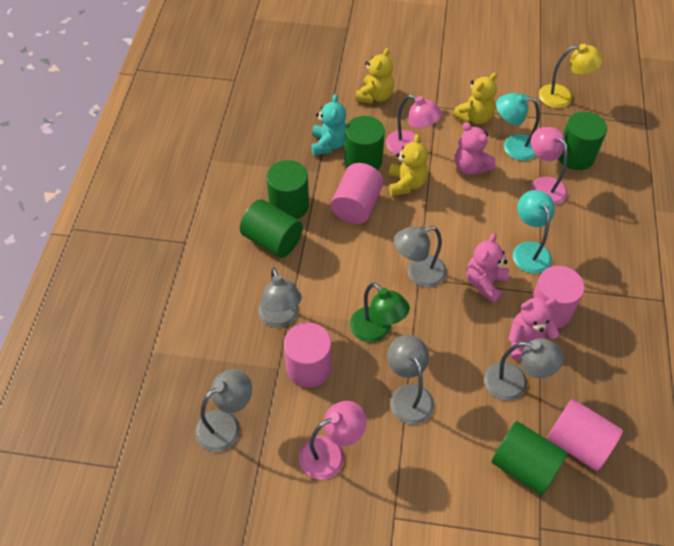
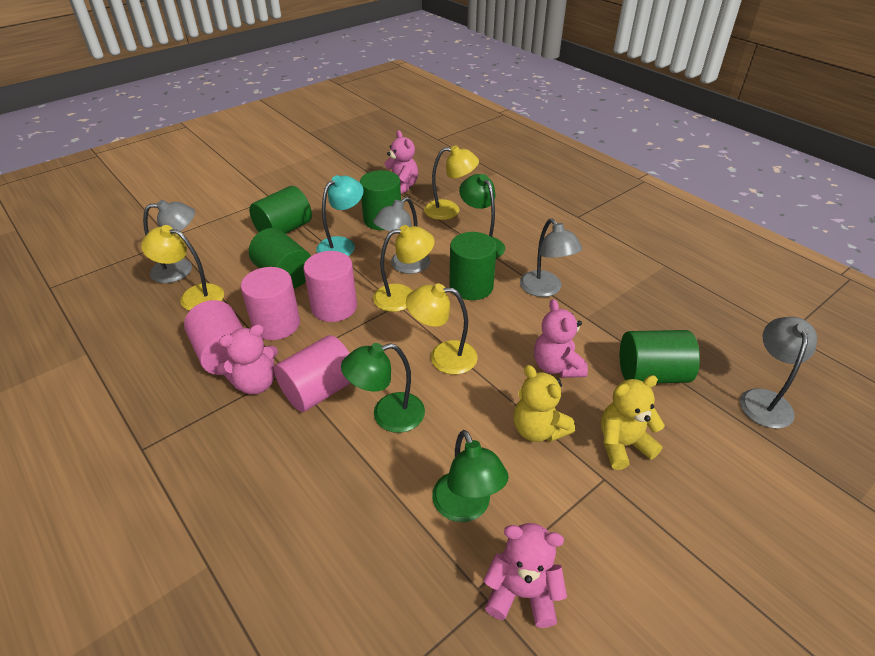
green lamp: [350,283,410,343] = 1 -> [341,343,425,433] [432,430,508,522] [459,174,505,258] = 3
grey lamp: [195,369,252,452] [258,267,302,328] [387,335,434,425] [394,226,447,287] [484,338,564,401] = 5 -> [143,200,195,283] [373,197,430,274] [520,219,582,297] [740,317,817,429] = 4
pink lamp: [299,401,367,479] [386,95,442,155] [531,127,568,205] = 3 -> none = 0
pink teddy bear: [455,122,496,175] [466,233,509,303] [508,298,560,361] = 3 -> [217,324,278,394] [384,130,418,194] [483,523,567,628] [534,299,588,378] = 4
turquoise lamp: [496,93,540,161] [513,190,555,274] = 2 -> [316,175,364,256] = 1
turquoise teddy bear: [311,94,347,156] = 1 -> none = 0
yellow lamp: [539,44,603,108] = 1 -> [141,225,224,311] [373,225,434,312] [406,283,478,375] [424,145,479,220] = 4
yellow teddy bear: [356,48,394,104] [389,134,428,196] [453,73,498,124] = 3 -> [514,365,575,442] [601,375,665,470] = 2

